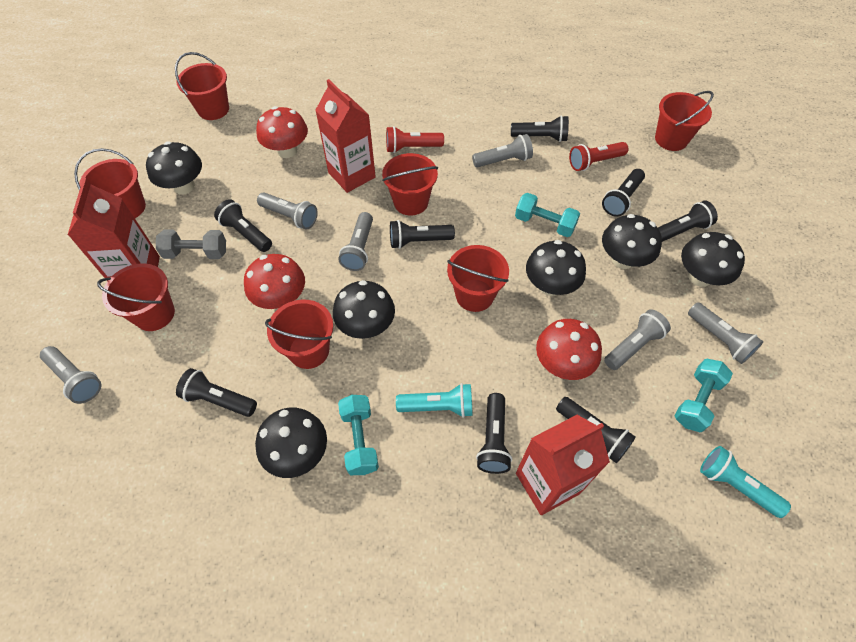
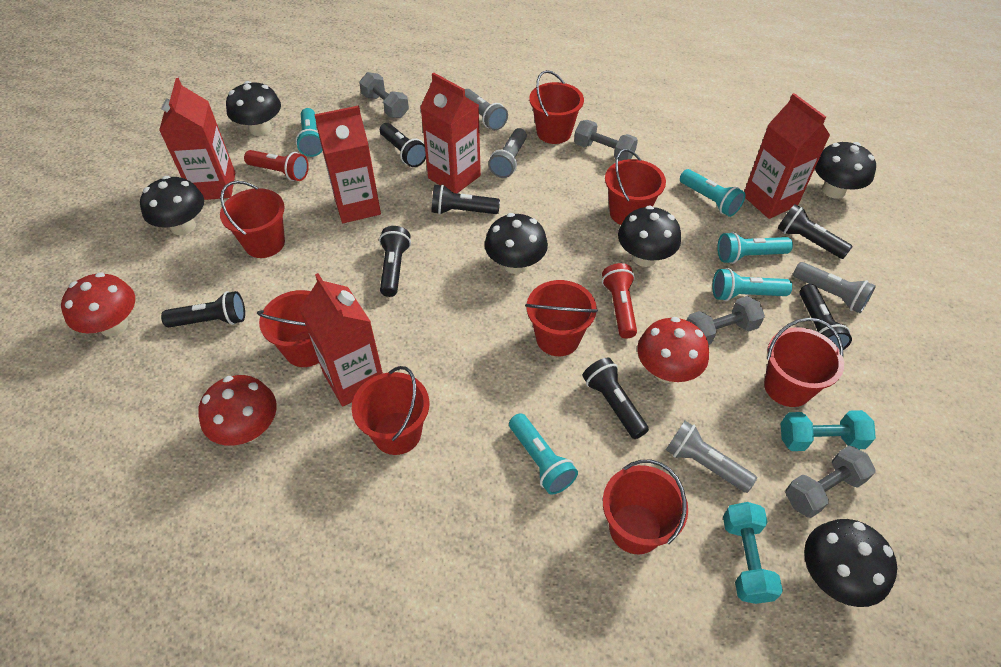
black flashlight: [176,368,257,417] [214,199,272,252] [390,220,455,249] [476,393,512,474] [511,115,569,142] [556,397,636,463] [602,169,645,217] [658,201,718,242] = 8 -> [161,291,245,327] [379,226,411,297] [380,123,426,167] [432,184,500,215] [582,358,649,439] [778,204,853,259] [799,284,852,350] = 7
grey dumbbell: [156,230,226,259] = 1 -> [359,72,409,118] [574,120,638,161] [687,296,765,345] [785,446,876,518] = 4
grey flashlight: [40,346,101,404] [257,192,318,229] [338,212,373,271] [472,134,533,168] [604,309,671,370] [688,302,763,364] = 6 -> [465,89,508,131] [488,128,527,178] [666,421,757,493] [793,262,876,313] = 4
red bucket: [74,148,146,218] [97,263,175,331] [175,52,229,120] [265,300,333,369] [382,153,438,215] [447,245,509,312] [655,91,714,151] = 7 -> [220,181,285,258] [257,290,319,367] [352,366,429,455] [525,280,598,356] [529,70,584,144] [603,460,688,555] [605,149,666,225] [764,318,844,407] = 8
red carton: [68,178,160,281] [315,79,376,193] [516,415,610,515] = 3 -> [159,78,235,200] [299,273,383,406] [314,105,381,223] [420,72,481,193] [744,93,830,219] = 5
turquoise dumbbell: [338,395,379,475] [515,193,580,237] [675,359,733,432] = 3 -> [723,502,783,604] [781,410,876,451] = 2
turquoise flashlight: [396,383,473,418] [700,446,791,518] = 2 -> [296,108,323,157] [509,413,578,494] [680,169,746,217] [712,268,792,301] [717,232,793,264] = 5

